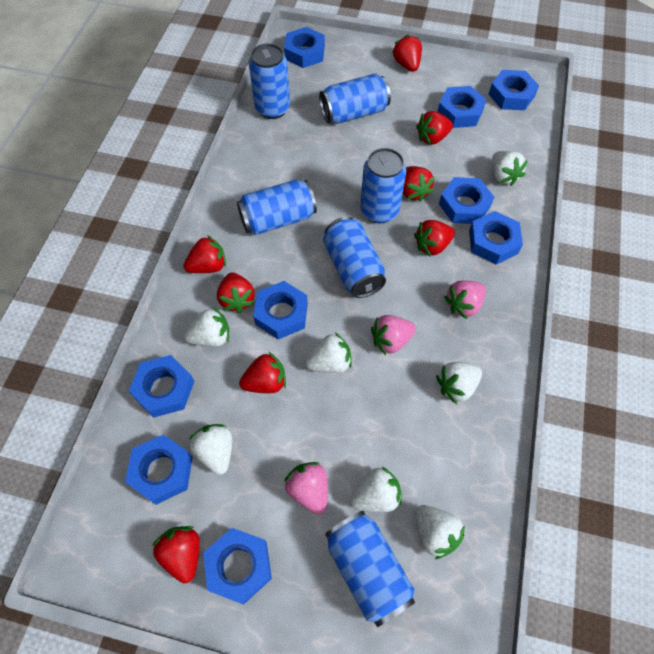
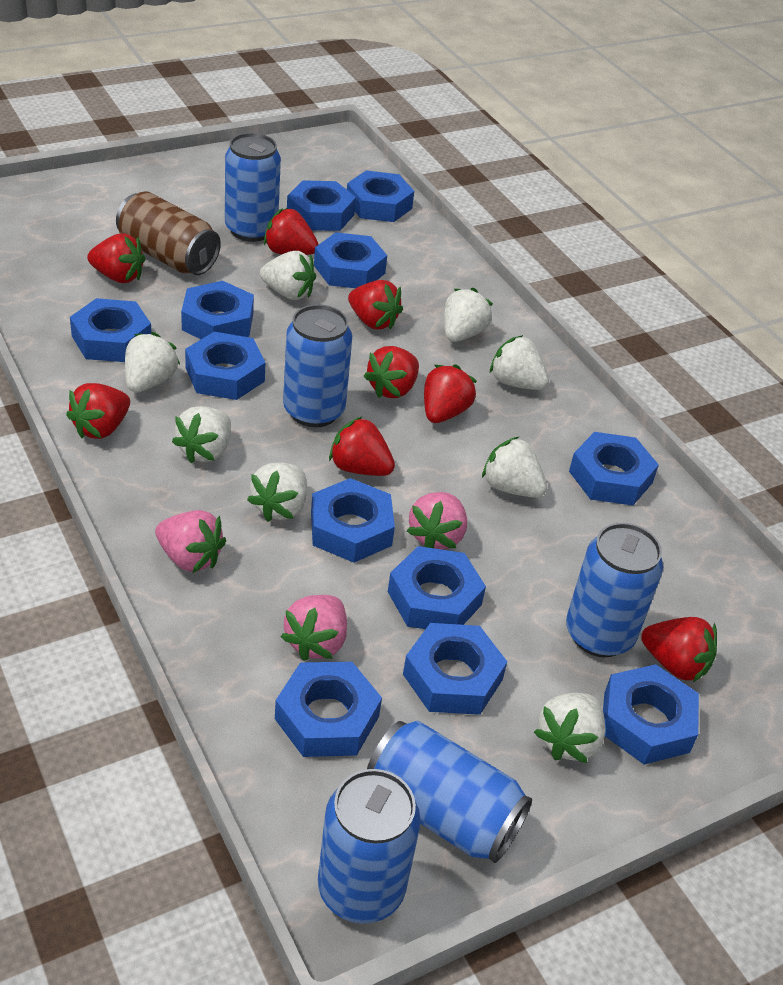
blue can: [237,180,317,235] [249,43,290,119] [319,73,391,124] [323,217,386,298] [325,511,415,627] [360,148,406,223] = 6 -> [225,133,281,242] [283,304,352,427] [318,769,421,924] [367,721,532,863] [566,523,663,657] = 5
blue nut: [125,434,193,505] [129,355,194,418] [203,528,272,604] [253,281,308,339] [284,27,325,68] [438,86,487,128] [439,177,494,224] [469,211,523,265] [489,70,539,110] = 9 -> [70,298,151,362] [181,281,254,339] [185,332,265,400] [275,662,382,757] [287,180,356,231] [311,478,395,563] [314,232,387,288] [347,170,414,222] [388,546,486,629] [403,623,508,715] [569,432,659,505] [603,664,699,765] = 12
brown can: none = 0 -> [116,191,221,275] = 1
white strawberry: [184,307,229,347] [189,424,232,475] [306,332,352,373] [350,466,402,512] [416,505,465,559] [436,362,482,404] [492,151,528,186] = 7 -> [125,332,180,393] [172,406,231,463] [247,462,307,522] [260,251,316,300] [444,288,493,342] [482,437,547,498] [490,335,549,390] [534,693,605,763] = 8

